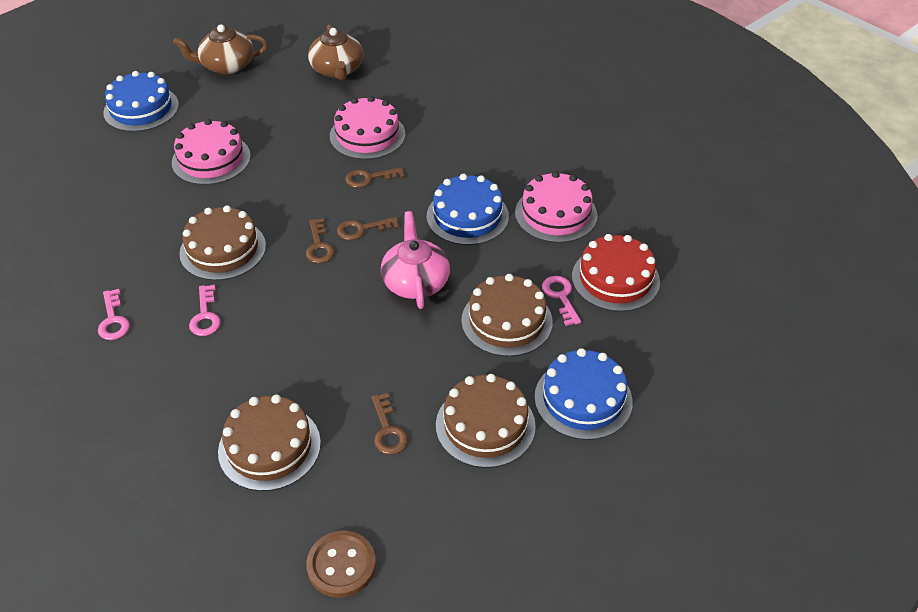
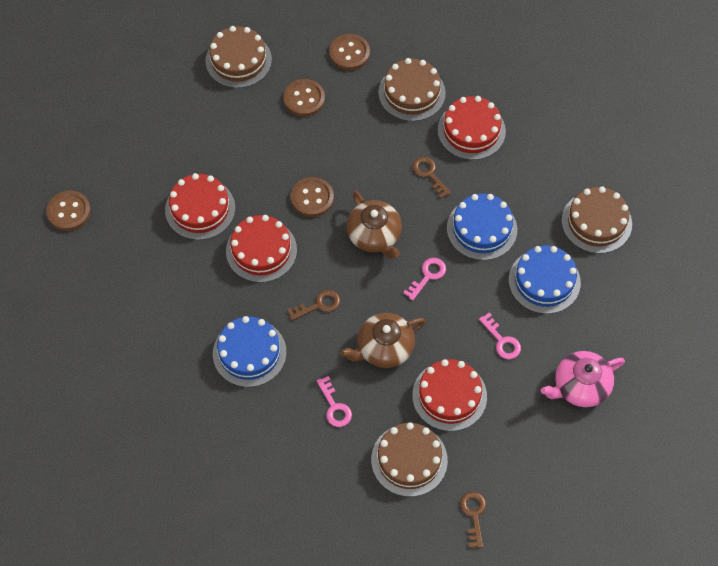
brown button: [306,531,376,598] = 1 -> [46,191,91,231] [283,79,325,117] [291,177,334,217] [329,34,370,70] = 4
brown key: [306,218,335,264] [337,217,399,240] [345,167,405,188] [371,393,408,455] = 4 -> [287,290,340,321] [412,157,451,199] [460,491,486,548] = 3
pink cake: [172,119,251,185] [330,96,405,160] [515,171,597,243] = 3 -> none = 0
red cake: [572,234,660,312] = 1 -> [165,173,235,240] [226,215,297,283] [412,359,487,431] [438,96,506,160] = 4

